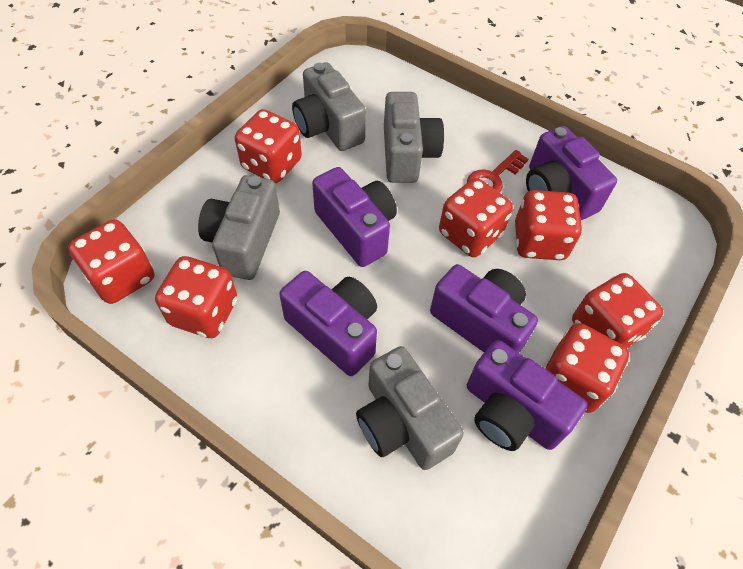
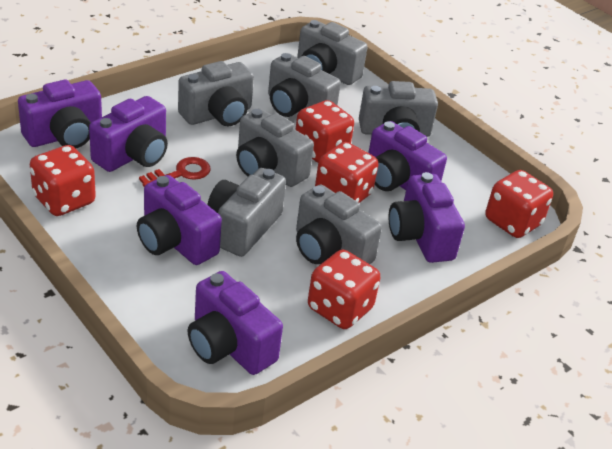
grey camera: [198,175,280,280] [292,62,366,151] [356,346,464,470] [384,92,444,183] = 4 -> [178,61,254,126] [207,168,286,257] [236,108,314,187] [268,53,341,117] [296,185,382,264] [297,20,368,85] [359,81,438,137] = 7
purple camera: [279,271,377,376] [312,167,397,267] [430,264,538,353] [467,340,587,451] [526,126,617,220] = 5 -> [18,80,102,148] [89,96,168,172] [137,175,222,265] [188,271,283,375] [368,121,447,191] [389,172,465,263] = 6
red dice: [68,219,154,304] [155,256,237,338] [235,109,302,183] [439,178,513,257] [515,190,582,260] [545,323,629,413] [572,273,663,348] = 7 -> [30,145,96,216] [295,100,354,162] [308,250,380,329] [315,142,378,203] [486,170,553,238] = 5

